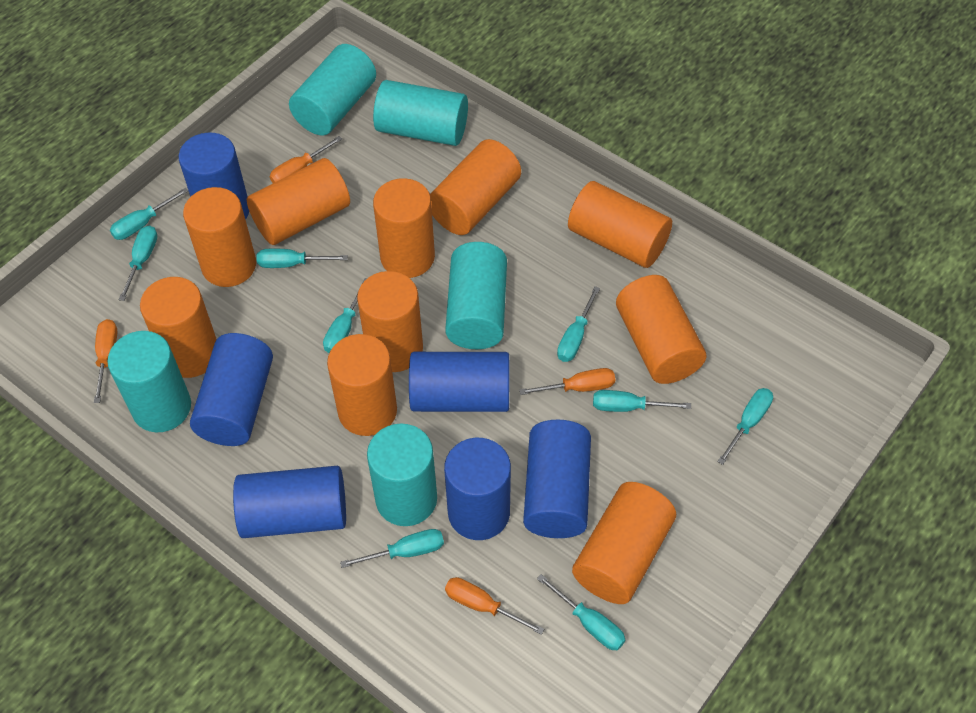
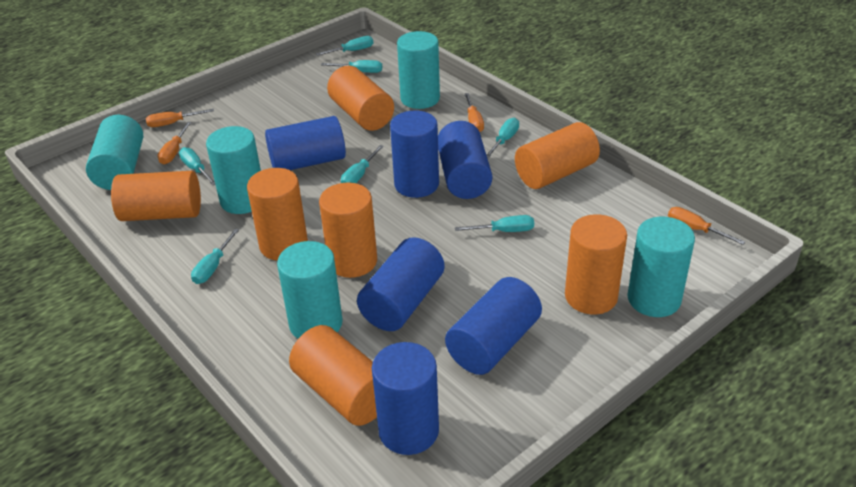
orange cylinder: [140,277,217,378] [183,187,256,287] [247,158,350,245] [327,334,397,436] [357,271,423,372] [373,178,435,278] [430,139,521,235] [568,181,672,268] [572,482,676,604] [616,275,706,384] = 10 -> [111,171,201,221] [247,168,308,261] [289,325,377,426] [319,183,377,278] [327,66,394,131] [515,122,600,189] [565,214,627,315] = 7
turquoise screwdriver: [110,188,188,240] [119,225,158,301] [257,249,348,268] [323,278,367,353] [340,529,444,568] [537,574,625,650] [557,286,600,362] [593,390,691,412] [717,388,773,465] = 9 -> [179,147,215,185] [191,229,239,284] [316,36,373,56] [321,60,382,73] [341,145,384,183] [455,215,534,232] [486,118,519,158] = 7

